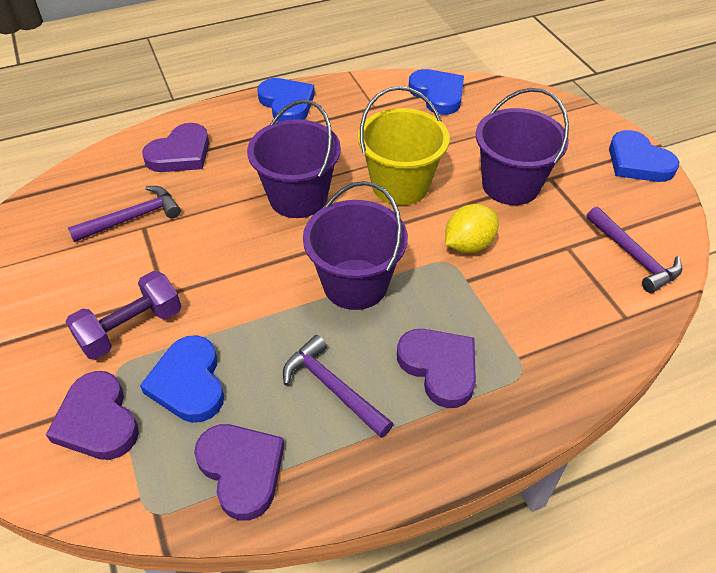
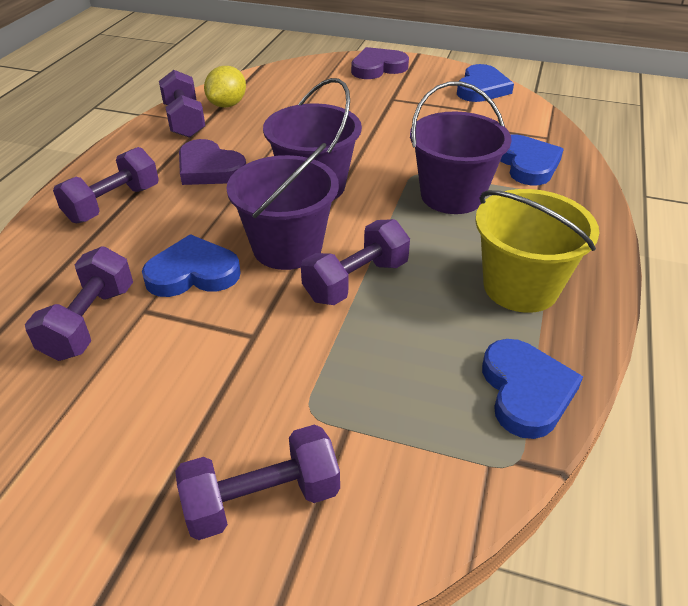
purple dumbbell: [66,271,182,360] = 1 -> [25,246,133,361] [53,147,159,223] [159,70,205,138] [175,424,340,540] [301,219,410,305] = 5
purple hammer: [68,186,181,242] [283,335,393,438] [587,206,682,293] = 3 -> none = 0
purple heart: [46,371,139,460] [142,123,209,172] [194,424,285,521] [397,329,476,408] = 4 -> [179,139,246,185] [351,47,409,79] = 2

